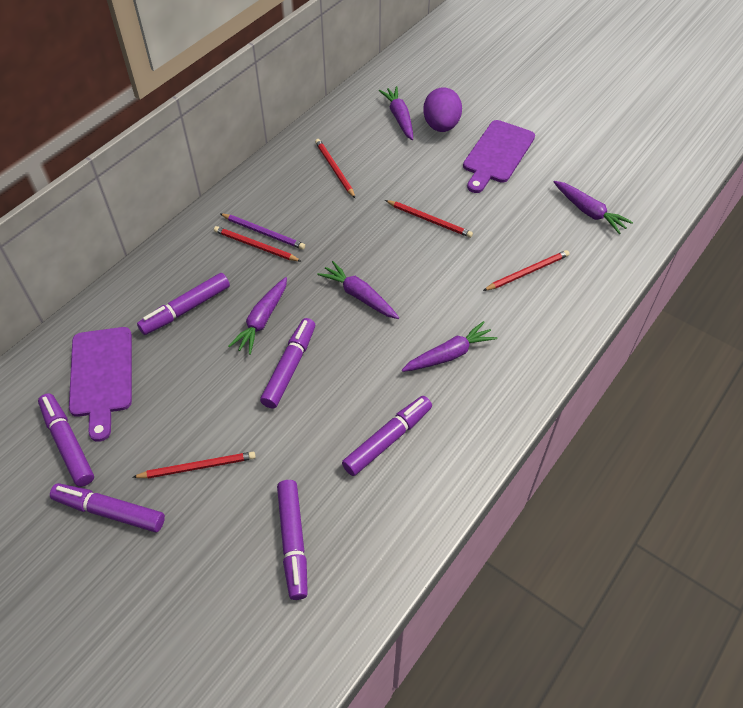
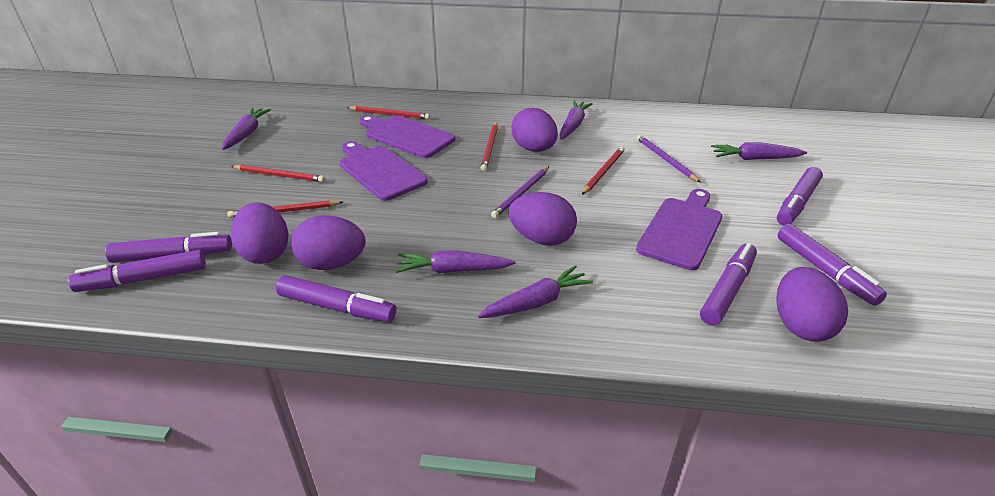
purple cutting board: [69,327,132,442] [463,120,535,193] = 2 -> [340,141,428,201] [359,115,455,158] [636,189,723,270] = 3
purple egg: [423,87,462,132] = 1 -> [231,202,289,264] [291,215,366,270] [509,192,577,246] [511,108,558,152] [777,267,848,342] = 5
purple pencil: [221,214,305,250] = 1 -> [491,166,549,218] [636,135,700,182] = 2

